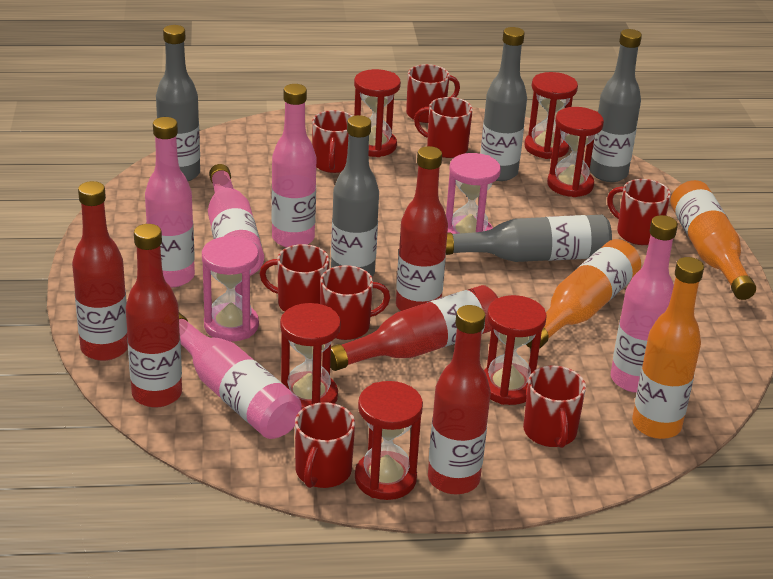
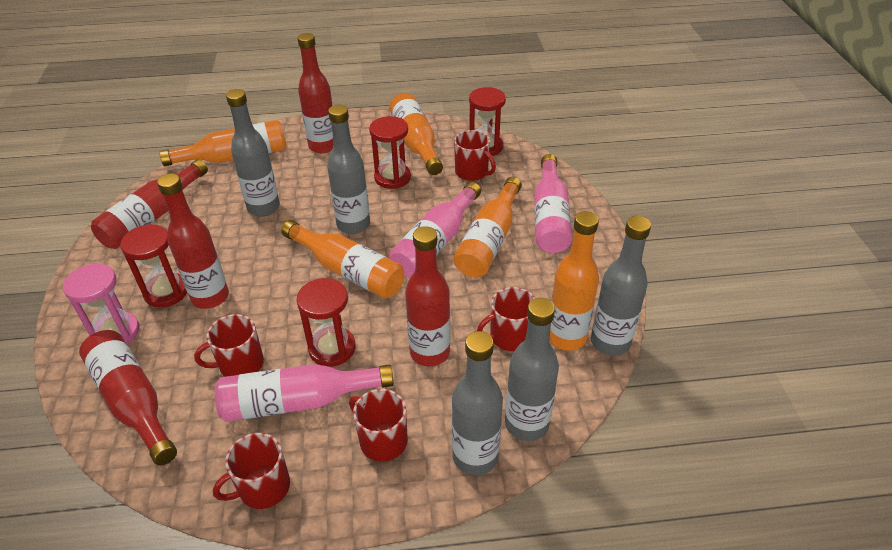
orange bottle: [526,239,641,349] [632,257,704,439] [670,180,756,300] = 3 -> [159,120,286,166] [281,220,404,299] [389,93,443,175] [454,177,522,277] [550,211,599,351] = 5
pink bottle: [145,117,195,287] [179,313,302,439] [208,164,264,276] [272,84,316,248] [611,215,678,393] = 5 -> [215,364,394,422] [389,182,481,278] [534,154,572,253] = 3
pink hourglass: [202,236,259,342] [446,153,501,234] = 2 -> [63,263,140,344] = 1
red hourglass: [280,303,341,410] [354,69,401,157] [355,381,423,500] [484,295,547,405] [524,72,578,159] [547,107,604,197] = 6 -> [120,224,187,308] [296,278,356,367] [369,116,411,189] [469,87,506,156] = 4
red mug: [260,244,329,312] [295,402,355,488] [312,110,353,173] [320,265,390,340] [406,64,460,123] [414,97,473,158] [523,366,586,448] [607,179,671,245] = 8 -> [194,314,264,377] [213,433,290,509] [349,389,408,462] [454,130,496,181] [477,287,535,351] = 5

